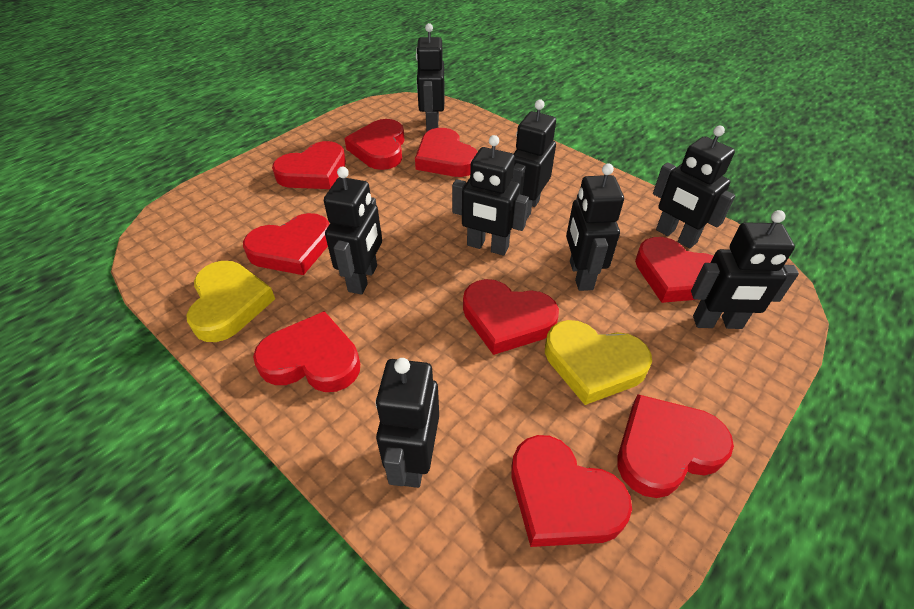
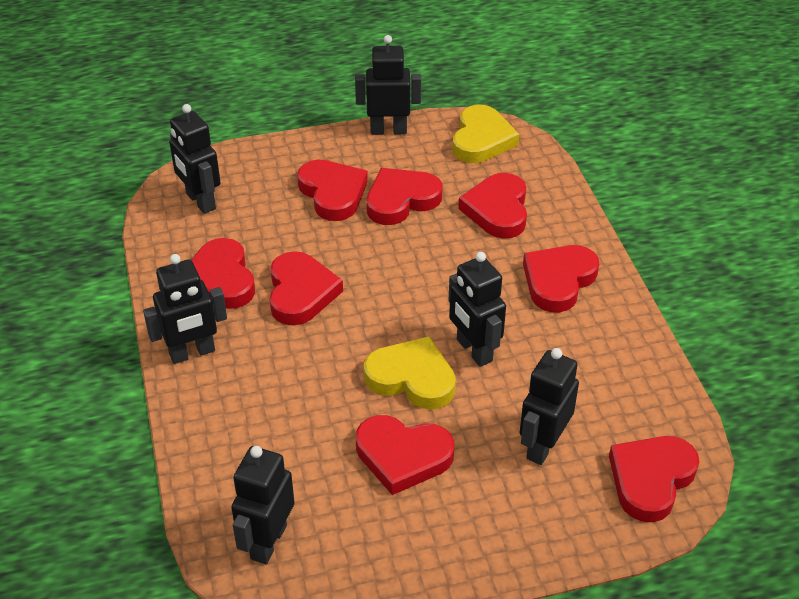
black robot: [324,167,382,295] [375,358,439,488] [416,23,445,132] [452,135,529,256] [511,99,556,220] [566,163,624,291] [653,125,736,249] [691,210,799,329] = 8 -> [143,254,227,364] [169,104,221,214] [231,446,295,564] [355,35,421,135] [448,252,506,367] [520,348,579,465] = 6
red heart: [243,213,329,275] [253,311,360,392] [272,141,346,189] [344,119,404,170] [415,128,477,177] [463,279,559,355] [511,435,632,547] [617,394,734,498] [635,237,714,303] = 9 -> [192,238,255,309] [269,251,343,325] [297,160,368,221] [356,415,454,495] [366,168,442,225] [458,173,527,239] [523,245,599,313] [609,436,699,522] = 8

